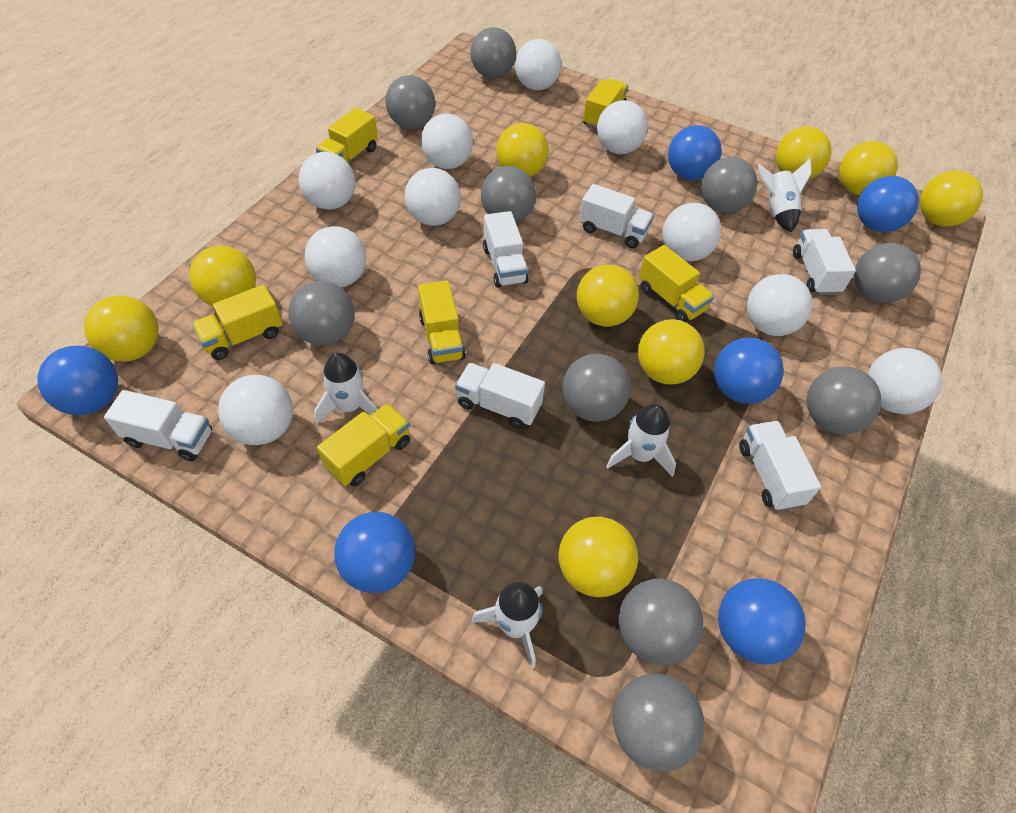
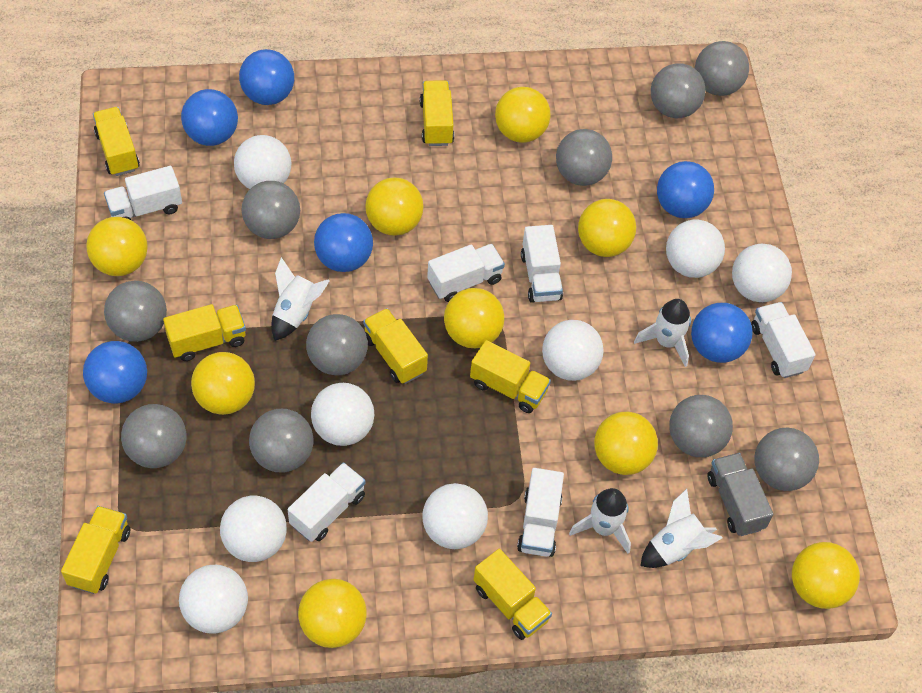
grey truck: none = 0 -> [708,453,773,536] = 1
white ball: [218,375,293,445] [299,152,355,210] [305,226,366,287] [405,168,461,226] [421,114,473,169] [515,39,561,91] [597,100,648,154] [662,203,721,261] [747,274,813,336] [868,348,942,414] = 10 -> [179,565,248,634] [220,496,287,562] [234,135,291,189] [311,383,374,446] [422,483,488,549] [542,320,604,381] [666,220,725,278] [732,244,792,302] = 8
yellow truck: [192,285,282,360] [316,108,378,162] [317,403,410,486] [418,280,466,365] [583,79,628,129] [639,245,714,323] = 6 -> [61,506,131,594] [93,107,140,176] [163,304,246,361] [363,308,428,384] [420,80,454,146] [470,340,551,413] [474,549,552,640] = 7

